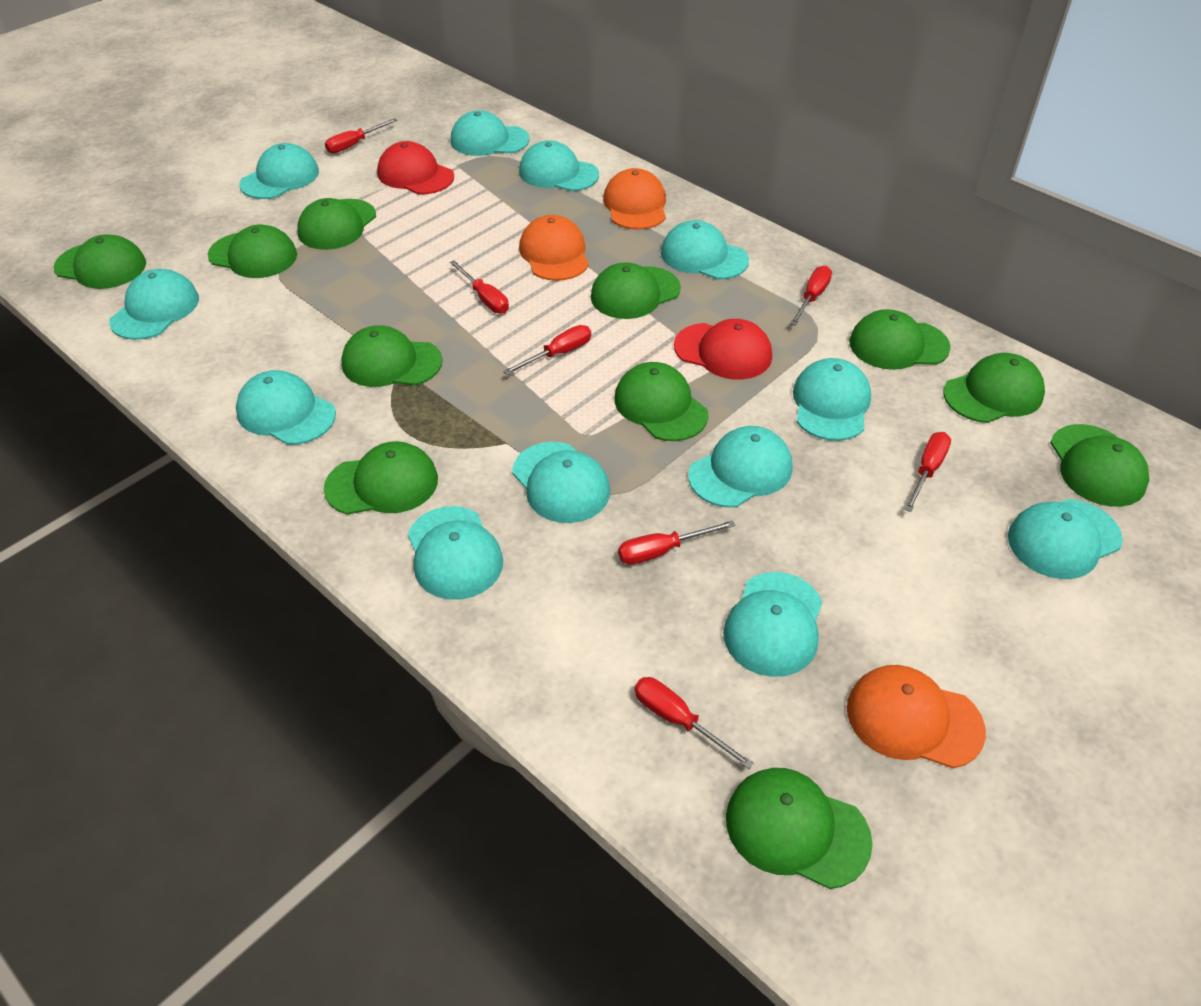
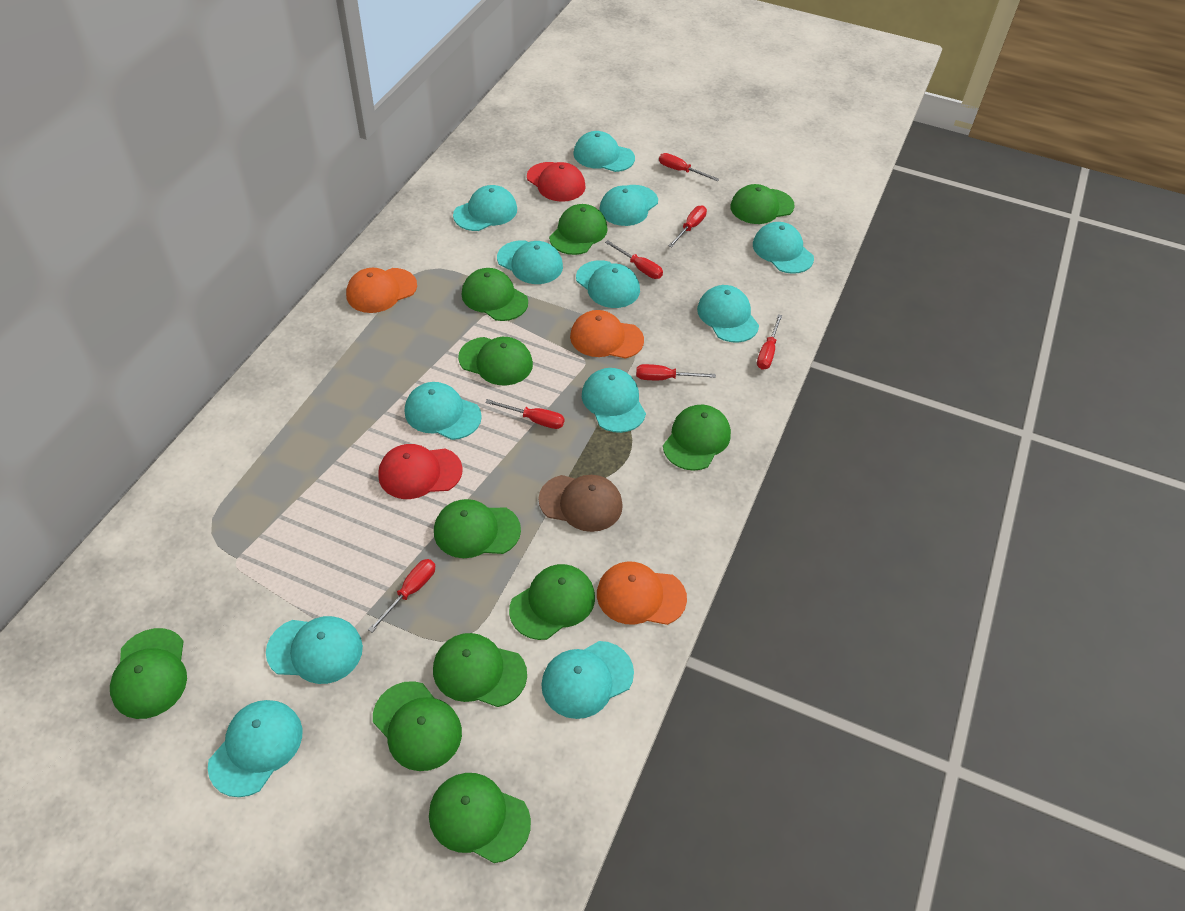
brown cap: none = 0 -> [538,475,623,532] = 1

